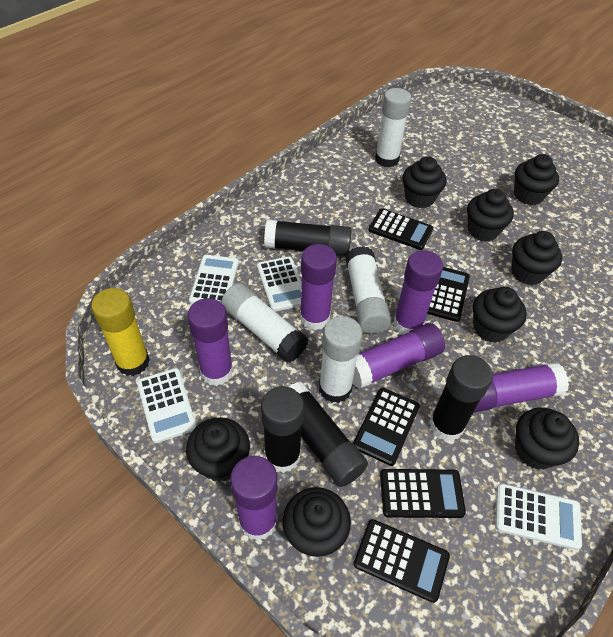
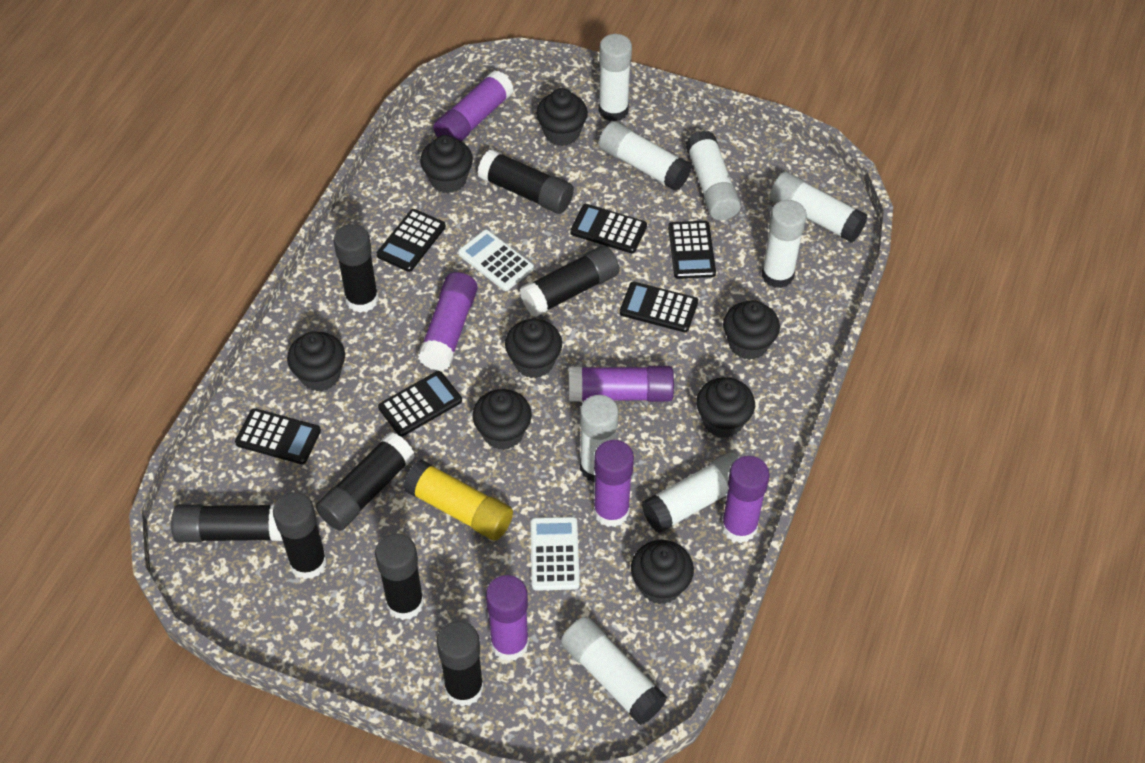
black calculator: [353,388,420,466] [354,519,450,603] [368,208,433,250] [380,469,466,518] [427,267,470,322] = 5 -> [235,408,321,464] [376,209,446,272] [378,371,462,437] [570,204,647,253] [620,281,698,332] [668,221,716,279] = 6
black glue stick: [261,386,304,473] [264,220,352,256] [289,382,368,487] [429,355,493,441] = 4 -> [171,504,283,543] [273,492,327,579] [316,432,415,531] [334,224,379,313] [375,533,424,620] [437,621,484,707] [477,149,574,214] [520,245,619,317] = 8
white calculator: [137,368,197,443] [189,255,239,304] [257,257,302,312] [495,483,582,550] = 4 -> [458,230,534,291] [531,517,580,591] = 2
white glue stick: [221,283,308,363] [319,316,363,403] [346,246,391,334] [375,88,411,168] = 4 -> [561,616,667,725] [580,395,619,482] [598,34,632,121] [599,121,692,191] [642,452,740,533] [686,131,741,220] [762,200,807,288] [770,172,868,243] = 8

